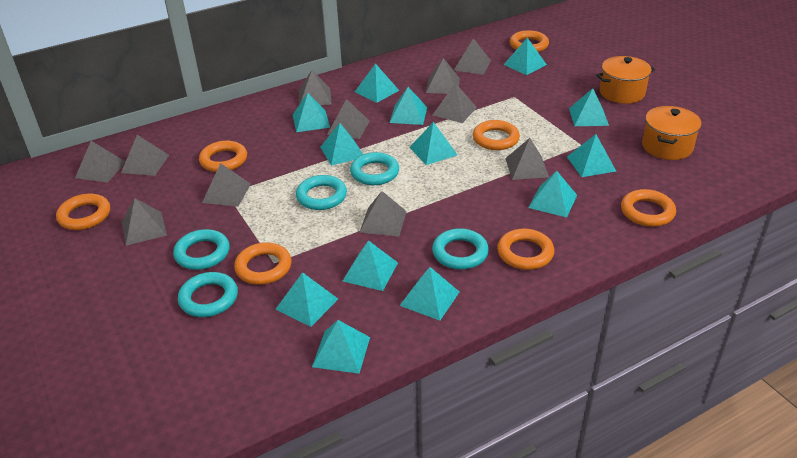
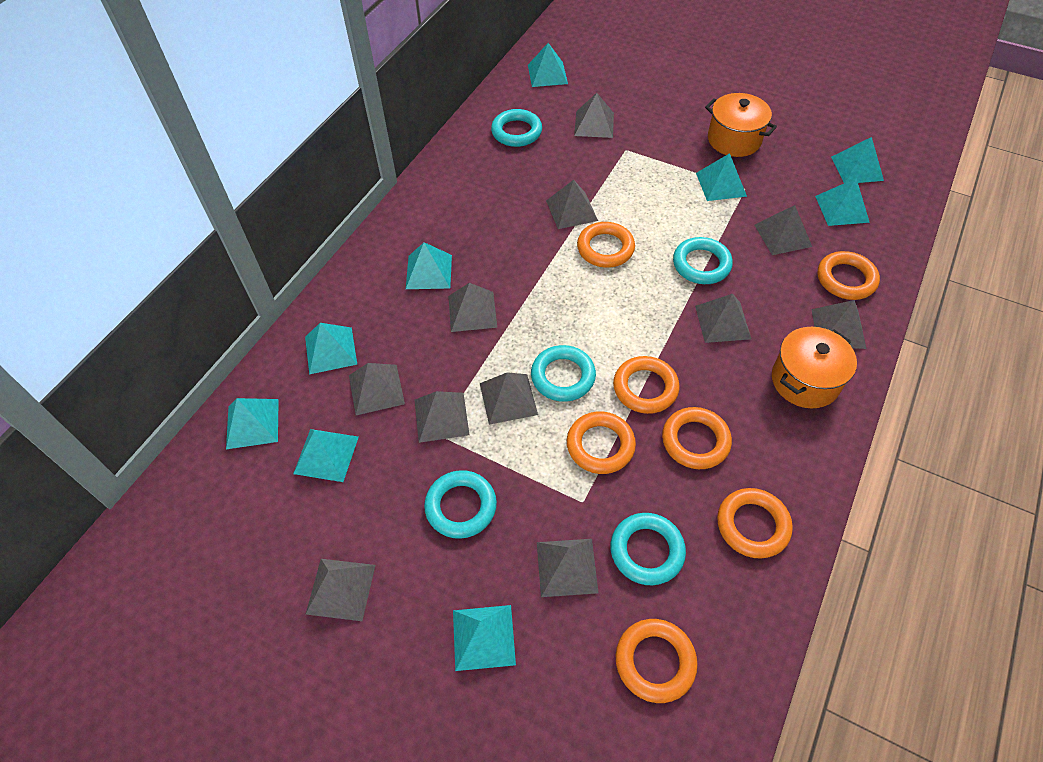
turquoise pyramid: [275,272,338,327] [293,93,330,132] [312,320,370,374] [320,123,363,166] [343,240,398,291] [355,63,399,103] [390,87,427,125] [400,267,460,321] [409,122,457,165] [503,38,547,75] [528,171,577,218] [567,134,616,177] [569,88,609,126] = 13 -> [226,398,279,449] [293,429,359,482] [305,323,357,374] [406,242,452,289] [453,605,516,671] [528,43,568,87] [696,153,747,201] [815,178,870,226] [831,137,884,183] = 9

